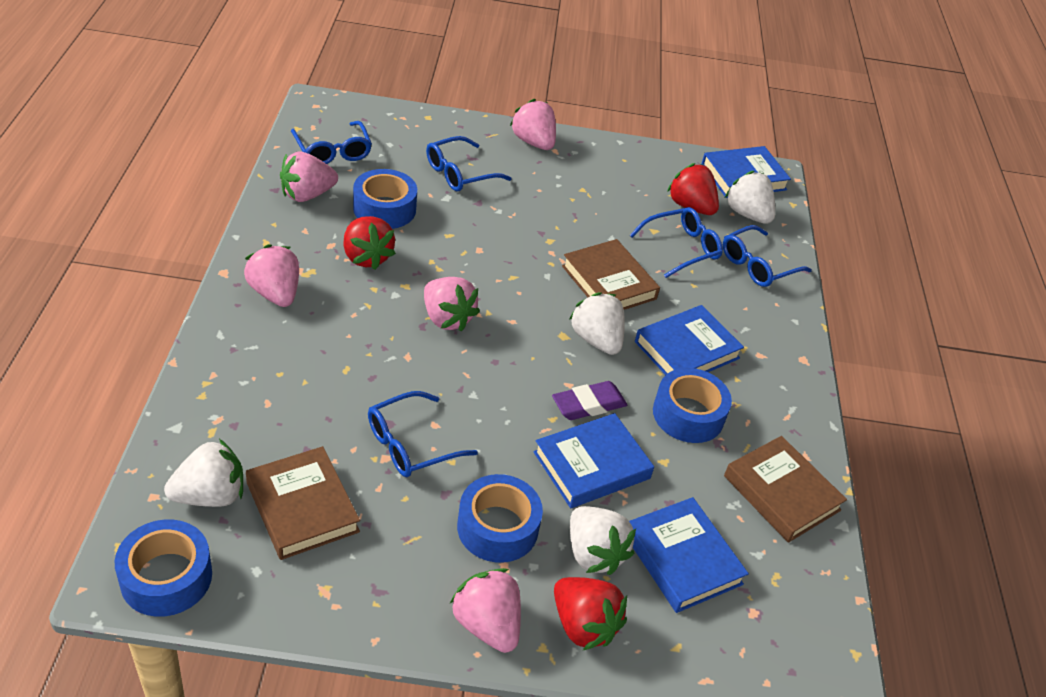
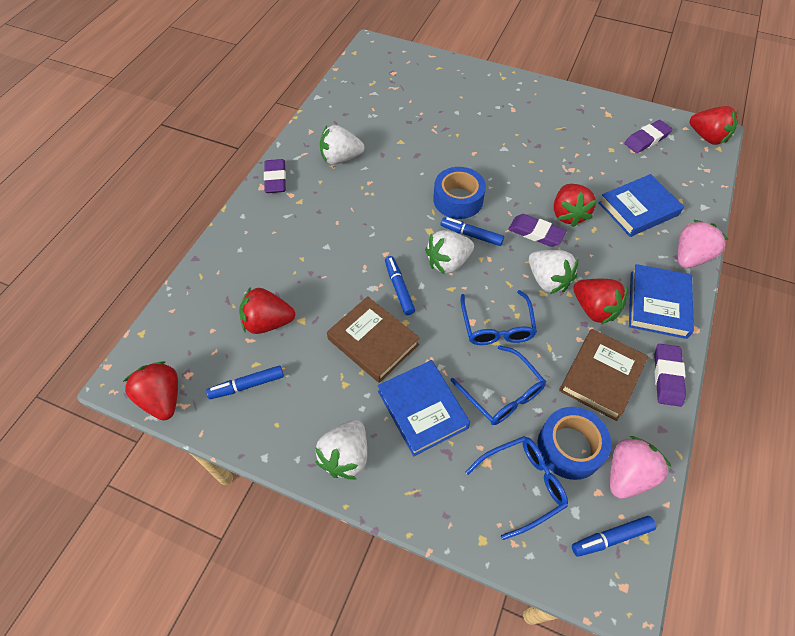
blue book: [533,413,654,508] [629,497,749,613] [635,305,744,375] [701,146,791,198] = 4 -> [378,360,470,456] [599,174,684,237] [629,264,694,339] = 3
blue glasses: [291,121,372,164] [368,391,478,477] [426,136,512,192] [630,207,723,278] [723,225,812,287] = 5 -> [450,345,546,425] [461,290,537,345] [465,436,568,540] = 3
blue marker: none = 0 -> [206,365,284,399] [385,256,415,315] [441,217,504,246] [572,516,656,557] = 4
blue tape: [115,519,212,617] [353,169,417,229] [457,474,543,563] [653,368,732,443] = 4 -> [433,167,486,219] [538,407,612,480] = 2
brown book: [246,446,360,560] [562,239,660,310] [724,436,847,543] = 3 -> [327,296,420,383] [559,329,648,421] = 2
pink strawberry: [244,244,299,307] [280,151,338,202] [424,277,480,332] [450,568,521,653] [510,99,556,150] = 5 -> [610,436,671,499] [678,220,728,268] = 2
purple eraser: [552,381,627,420] = 1 -> [264,159,286,193] [508,214,567,247] [624,120,673,153] [654,344,686,407] = 4
red strawberry: [343,216,396,270] [554,577,627,650] [667,163,719,215] = 3 -> [123,361,178,420] [239,287,295,334] [554,184,597,227] [573,279,628,325] [690,106,738,145] = 5

